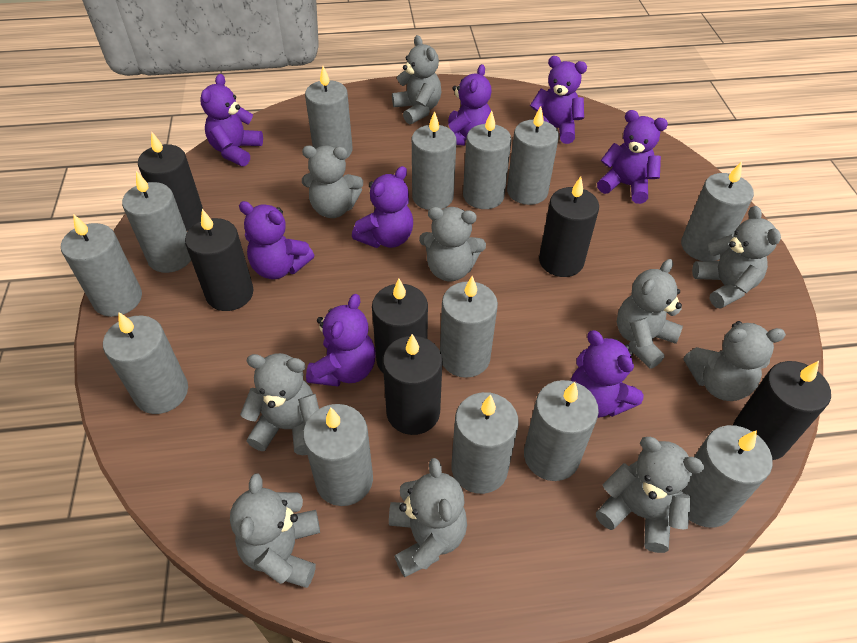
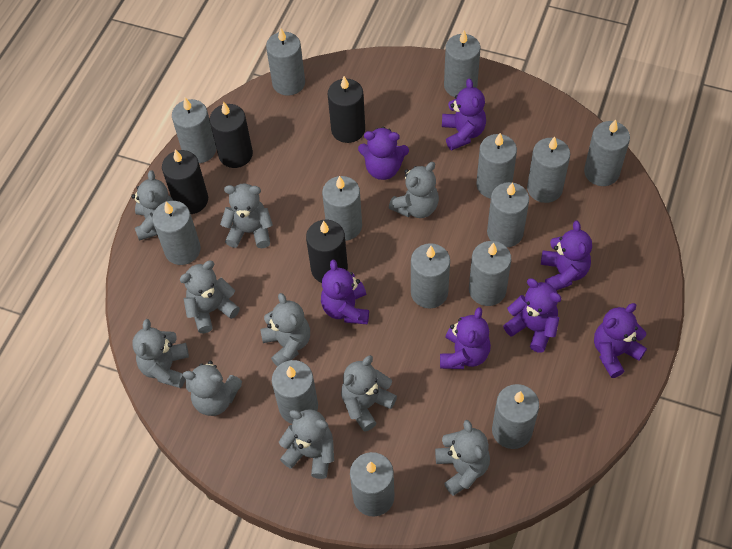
black candle: [138,131,203,231] [185,209,254,311] [372,279,428,374] [383,334,442,435] [539,177,599,277] [733,361,831,460] = 6 -> [162,149,208,214] [209,102,253,168] [306,220,348,283] [328,76,365,143] = 4
grey candle: [61,214,142,317] [103,312,188,414] [122,171,191,273] [303,404,373,506] [305,66,353,159] [412,111,457,210] [440,276,498,378] [452,392,519,494] [463,110,512,209] [507,106,559,205] [524,380,599,481] [681,161,754,261] [683,425,773,528] = 13 -> [152,201,201,265] [172,98,216,163] [266,28,305,96] [272,360,318,424] [322,176,362,241] [350,452,394,517] [411,243,450,309] [444,30,480,97] [469,241,511,306] [476,133,517,199] [487,182,529,247] [492,384,539,449] [527,137,570,203] [584,119,630,186] = 14
purple teddy bear: [200,74,263,166] [239,201,314,279] [306,294,376,387] [352,166,413,248] [448,64,492,146] [530,56,587,144] [571,330,644,418] [597,110,668,204] = 8 -> [321,260,369,324] [358,127,409,180] [440,307,491,369] [442,78,486,150] [503,278,561,353] [541,221,592,291] [594,303,647,378] = 7

